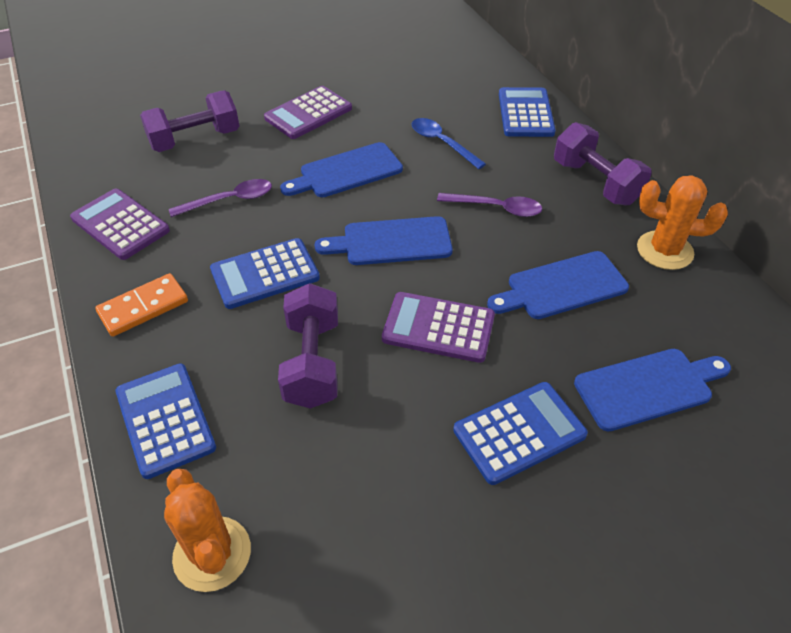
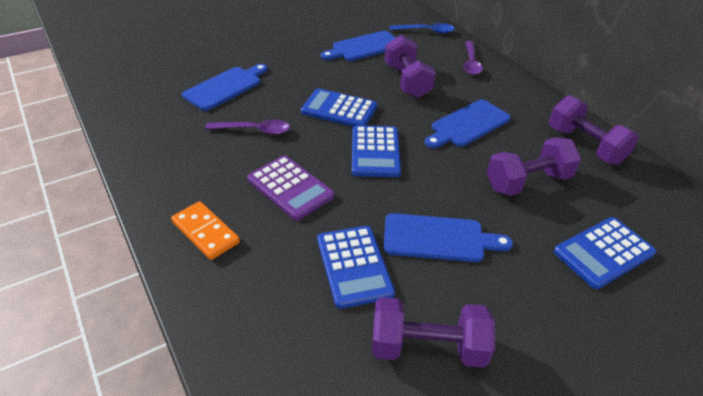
orange cactus: [164,469,251,592] [637,175,728,270] = 2 -> none = 0
purple calculator: [70,188,170,260] [264,86,352,139] [382,292,495,363] = 3 -> [247,155,334,221] = 1
purple dumbbell: [140,90,239,152] [278,283,338,409] [554,122,652,206] = 3 -> [372,297,495,368] [385,35,436,98] [487,137,581,196] [549,95,639,165] = 4

